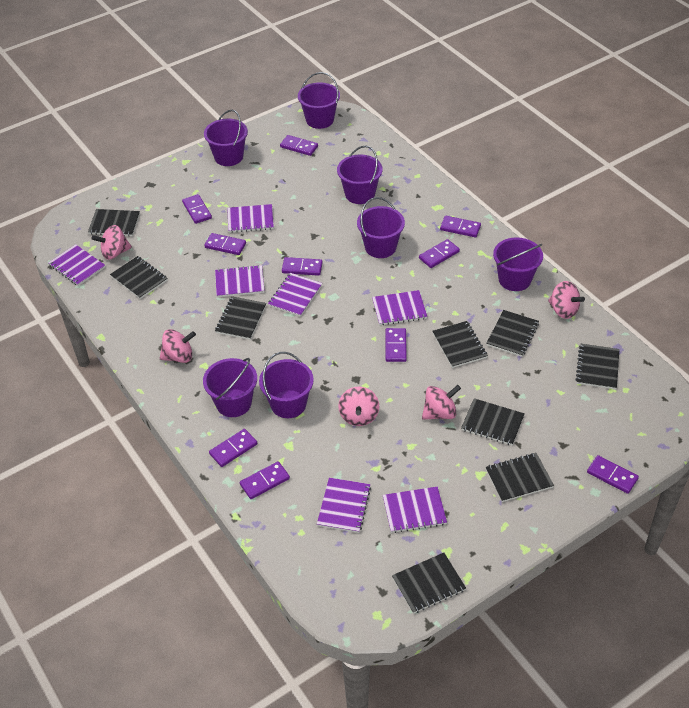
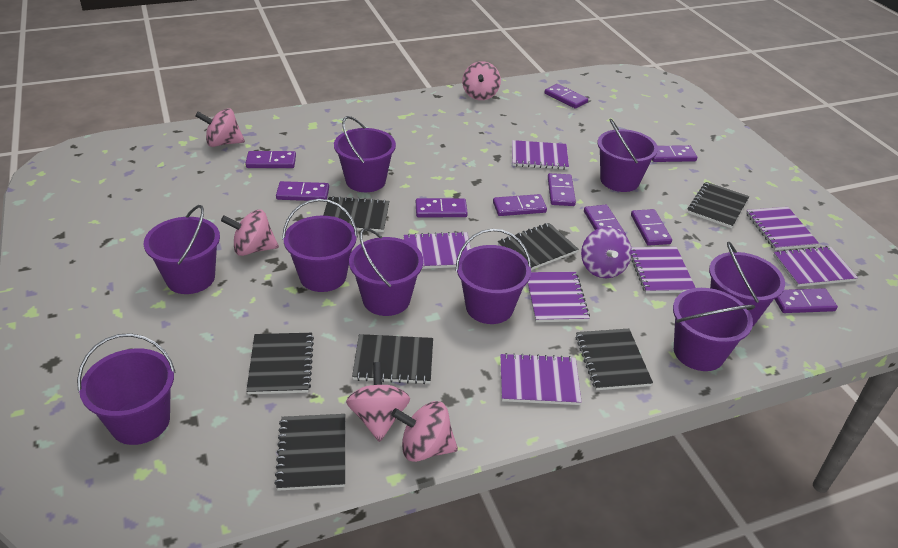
black notebook: [88,209,140,236] [110,256,168,299] [215,296,266,340] [392,553,466,614] [432,321,488,368] [461,398,525,445] [486,310,539,357] [486,453,554,502] [576,344,620,389] = 9 -> [246,333,314,394] [274,414,345,491] [323,196,389,232] [352,334,433,384] [498,223,578,270] [575,329,653,390] [688,182,749,228] = 7
purple bucket: [203,358,257,417] [204,110,248,166] [259,352,314,418] [298,72,340,129] [337,146,382,204] [357,197,405,258] [493,237,543,291] = 7 -> [77,333,176,445] [144,205,220,294] [282,199,358,292] [334,116,396,192] [349,228,423,316] [456,229,532,324] [597,118,658,192] [673,288,755,371] [709,241,785,327] = 9
purple spinning top: none = 0 -> [581,227,632,278] = 1

